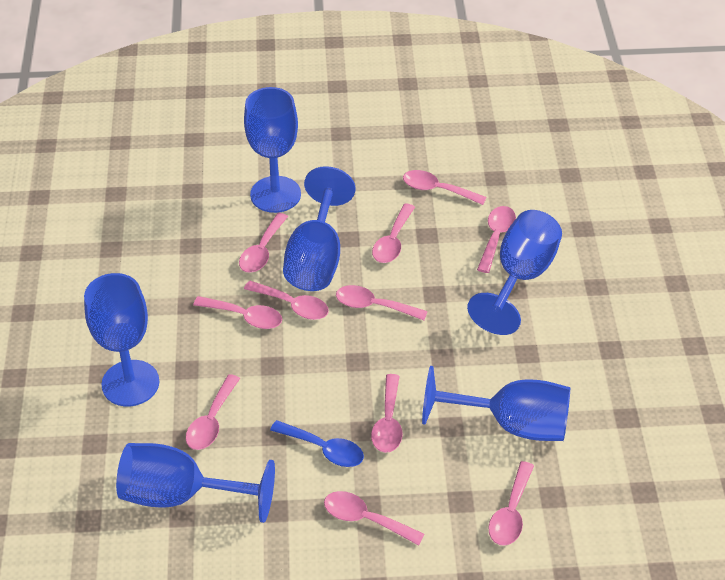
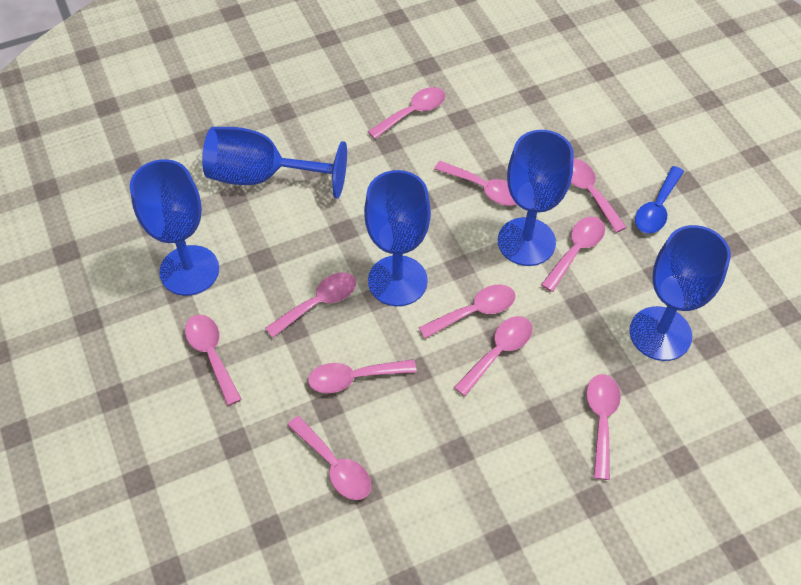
blue goblet: [84,273,159,406] [116,443,275,523] [244,87,301,213] [283,166,355,291] [422,366,570,441] [467,210,562,335] = 6 -> [130,159,219,296] [202,127,347,199] [364,170,431,306] [498,130,574,266] [630,225,731,361] = 5

